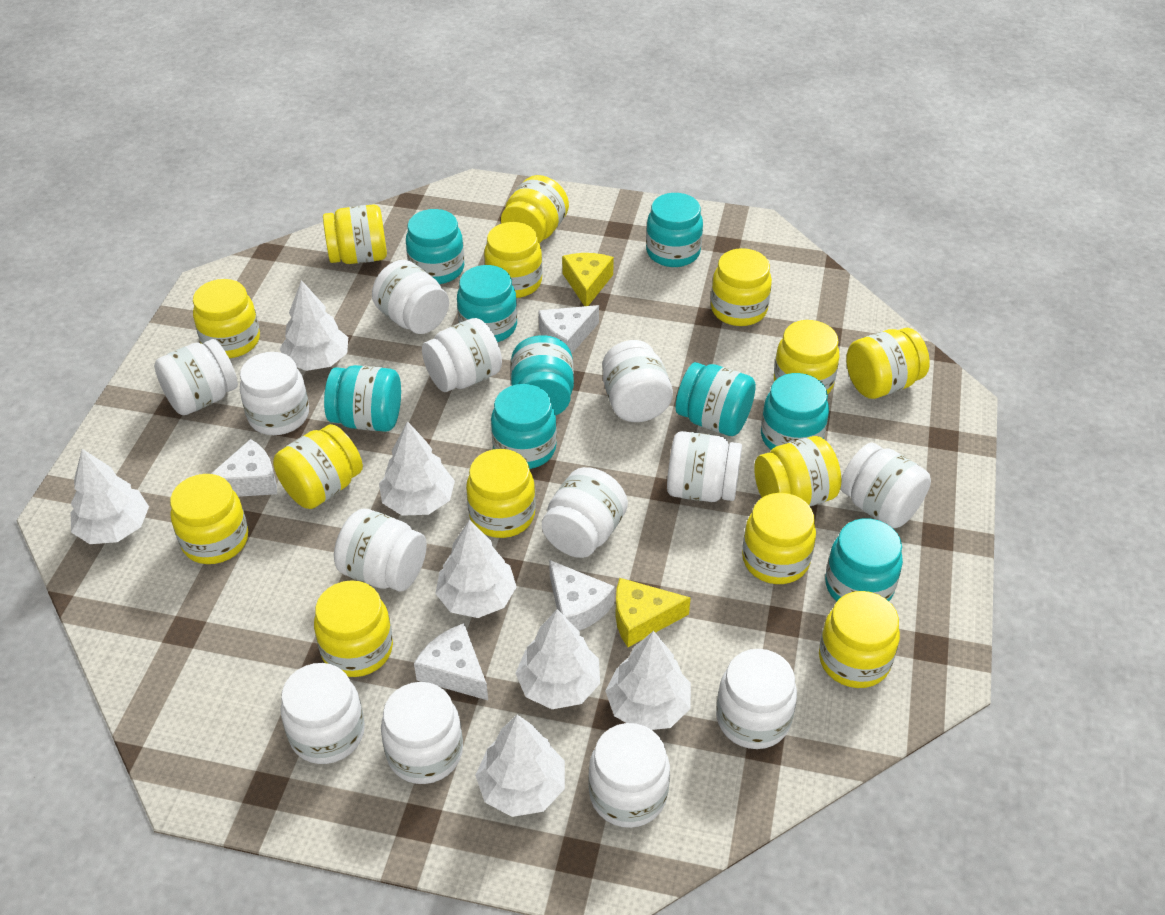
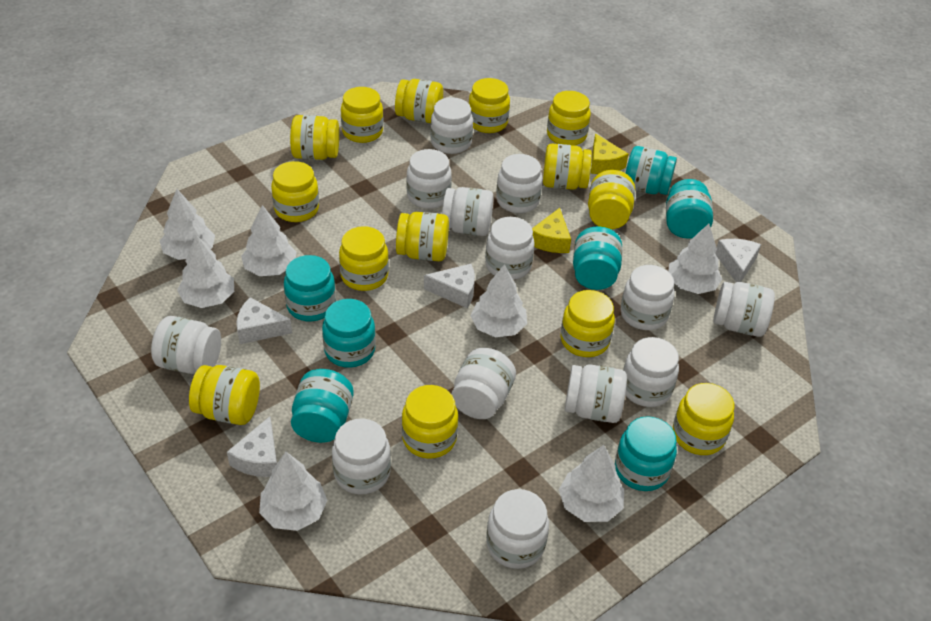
turquoise jar: [324,365,401,432] [406,209,464,284] [457,265,517,342] [491,384,557,469] [511,335,574,415] [646,193,703,267] [676,362,756,436] [761,373,829,450] [825,518,903,602] = 9 -> [284,255,336,321] [291,369,354,443] [322,299,376,368] [573,226,622,290] [615,416,677,491] [626,146,677,195] [666,179,713,239] = 7

